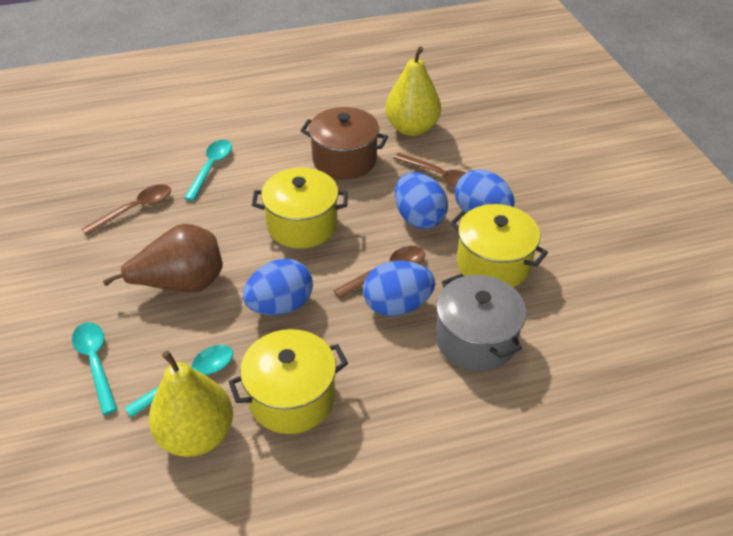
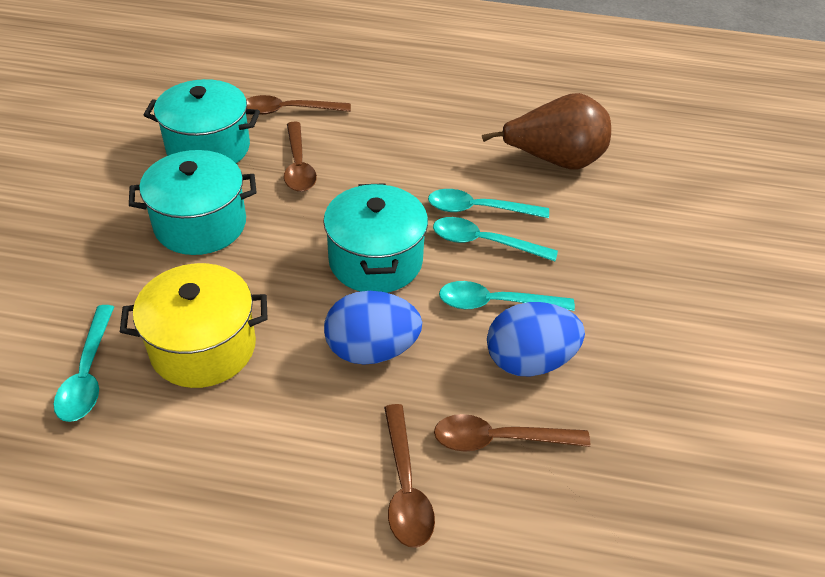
blue egg: [243,259,313,315] [363,261,435,316] [395,172,448,229] [455,169,515,212] = 4 -> [324,291,422,365] [487,302,585,377] = 2
brown pot: [301,107,388,179] = 1 -> none = 0
brown spoon: [82,184,171,235] [333,246,425,299] [393,153,466,188] = 3 -> [246,95,351,115] [284,121,317,192] [384,404,435,548] [434,414,590,452] = 4
grey pot: [435,273,526,371] = 1 -> none = 0
turquoise pot: none = 0 -> [129,150,256,255] [144,79,260,163] [323,183,428,293] = 3
turquoise spoon: [72,322,117,415] [125,345,233,418] [184,140,232,201] = 3 -> [53,305,114,422] [428,189,549,218] [433,217,558,261] [439,281,575,311] = 4
yellow pear: [149,350,233,457] [385,46,441,136] = 2 -> none = 0
yellow pot: [229,329,348,434] [252,168,348,249] [450,204,548,287] = 3 -> [120,263,268,388] = 1

